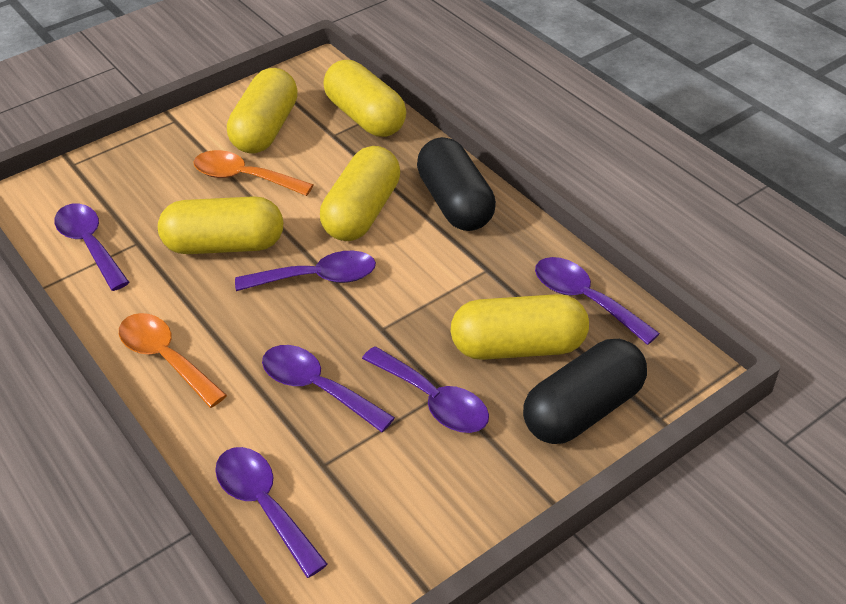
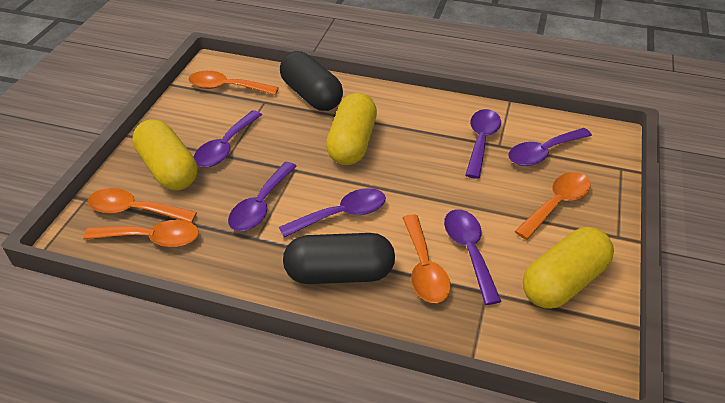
orange spoon: [119,313,227,408] [194,150,313,196] = 2 -> [83,220,199,247] [88,188,197,223] [188,71,279,95] [403,214,451,303] [515,172,591,240] = 5
yellow capsule: [158,196,283,254] [227,68,298,154] [320,146,400,241] [324,60,406,137] [451,294,589,360] = 5 -> [132,119,197,191] [326,93,377,165] [523,227,614,309] = 3

